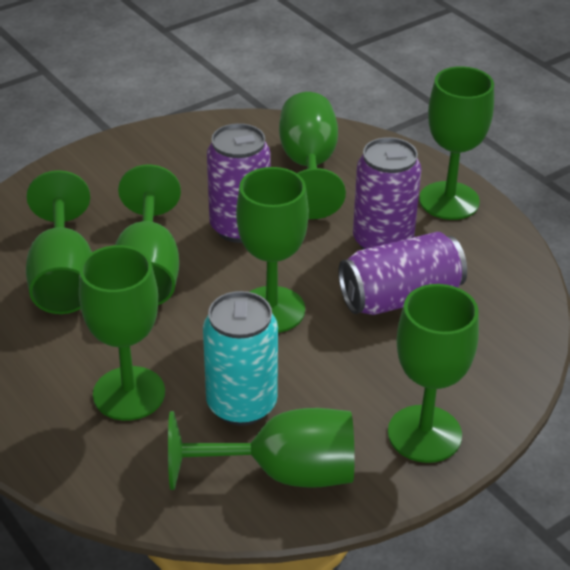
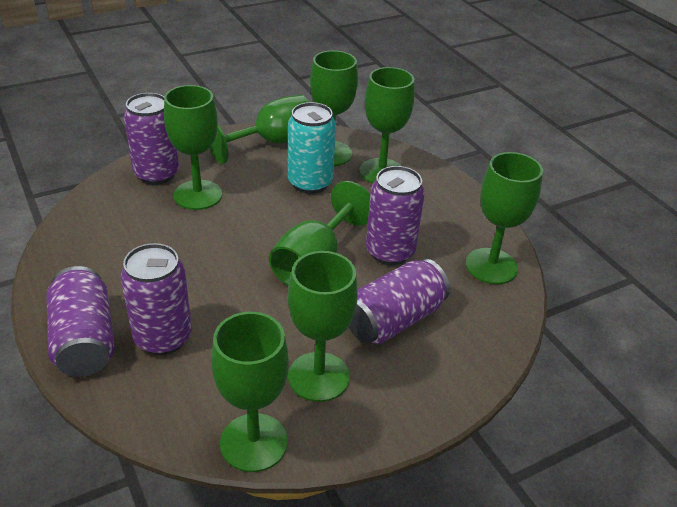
purple can: [207,123,270,243] [338,232,467,315] [353,137,421,249] = 3 -> [46,266,115,377] [120,243,192,355] [124,93,179,185] [349,259,450,344] [366,166,425,265] = 5

